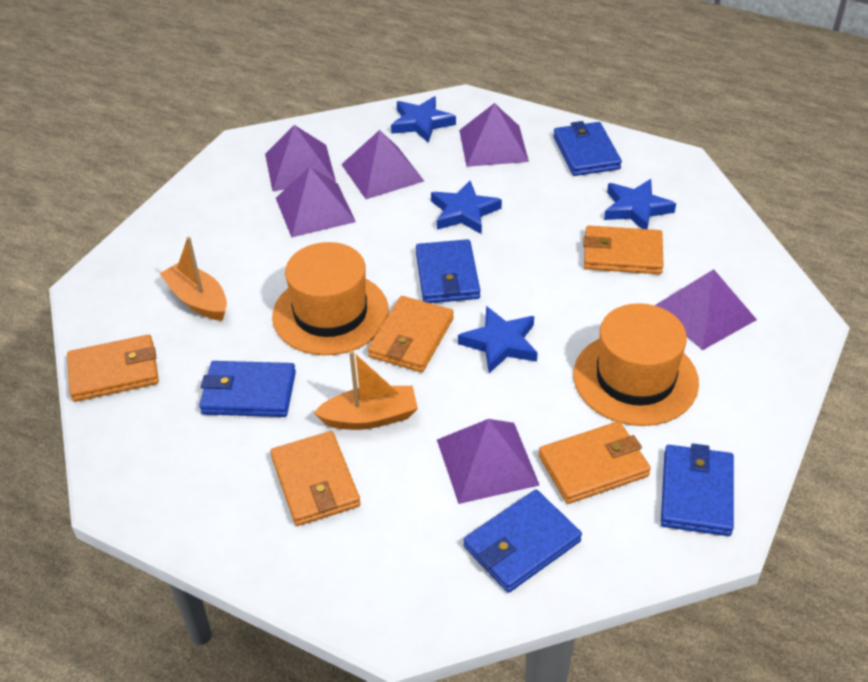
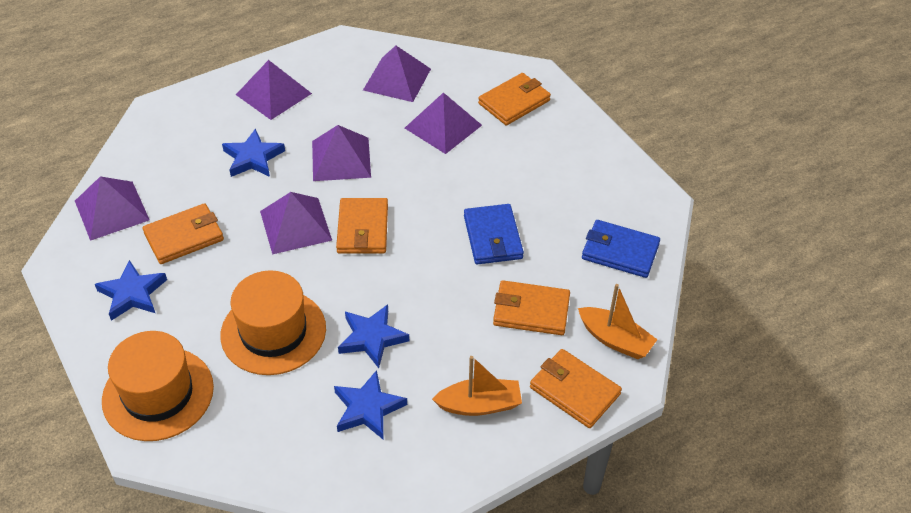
blue wallet: [199,361,296,417] [416,239,480,303] [464,490,582,593] [553,121,622,176] [661,444,734,536] = 5 -> [464,204,524,265] [582,220,660,278] = 2

